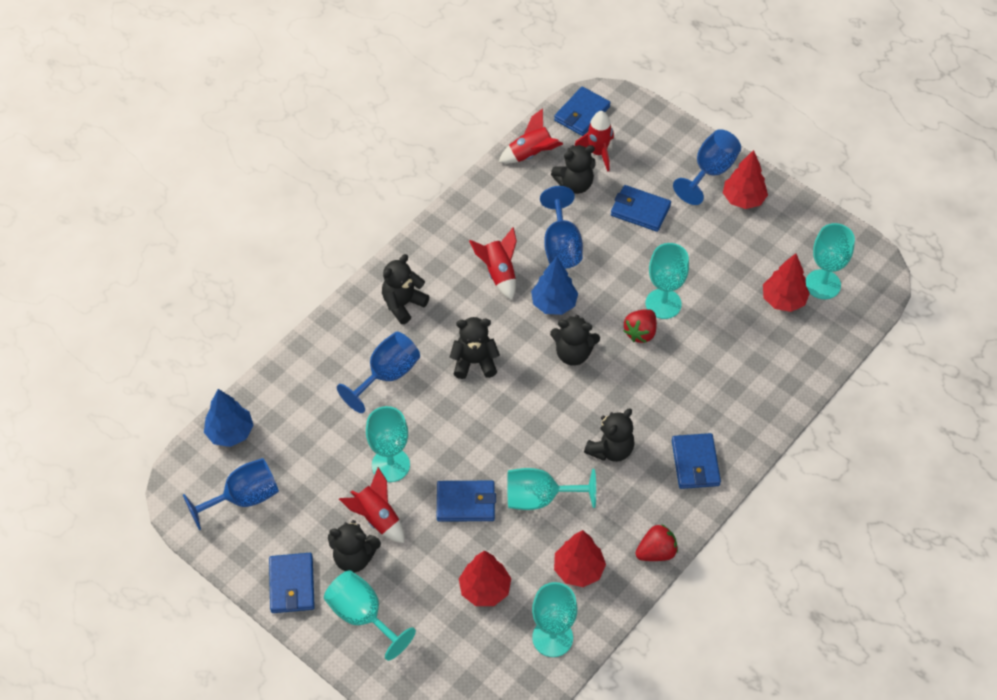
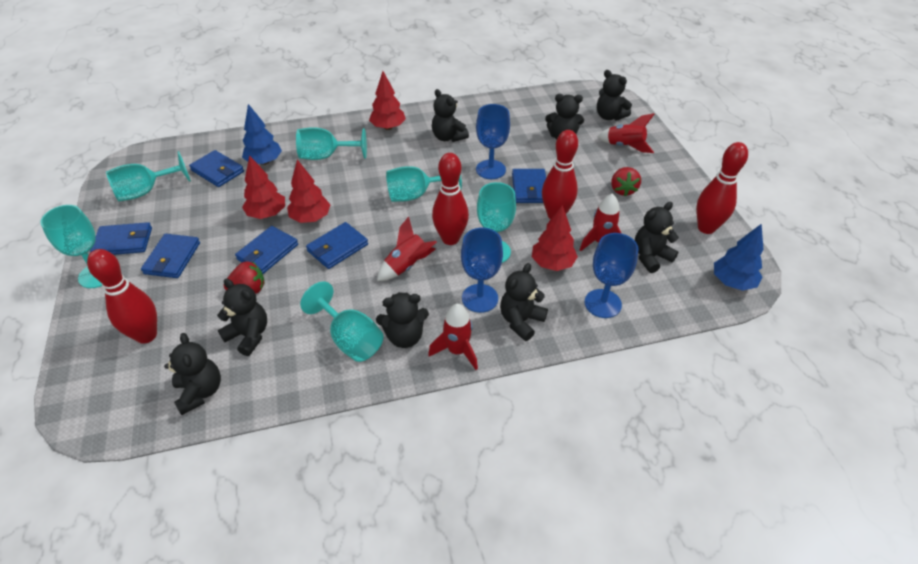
black teddy bear: [328,520,381,573] [382,254,430,324] [450,317,500,379] [550,315,600,366] [551,145,596,194] [584,408,635,462] = 6 -> [164,333,221,415] [217,279,267,356] [376,292,429,348] [432,89,469,142] [500,263,548,341] [545,94,584,140] [597,70,632,121] [635,202,679,273] = 8
blue goblet: [183,458,279,530] [337,332,420,413] [540,186,583,269] [673,129,741,205] = 4 -> [461,228,503,313] [476,104,510,179] [585,233,638,318] = 3
blue wallet: [269,553,315,613] [437,481,496,522] [554,86,611,136] [611,185,671,232] [672,433,721,489] = 5 -> [90,222,152,255] [141,234,200,278] [189,150,244,187] [235,226,298,274] [306,222,368,269] [512,169,546,203] = 6
red bowling pin: none = 0 -> [87,249,157,344] [432,153,469,245] [542,130,578,219] [696,142,748,234] = 4

